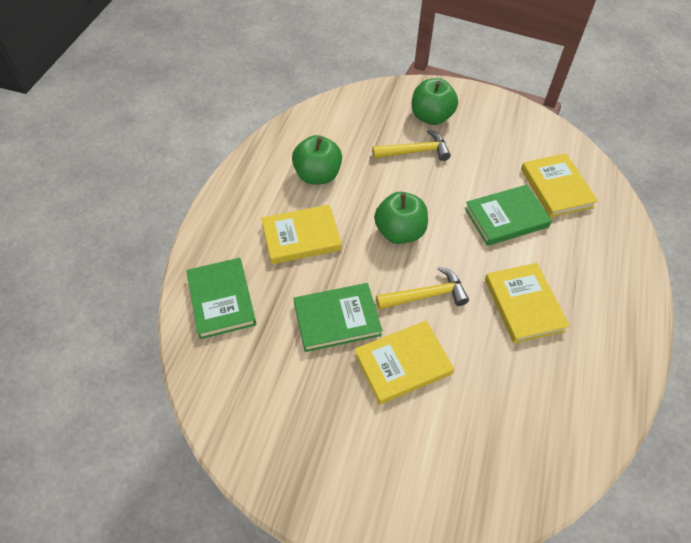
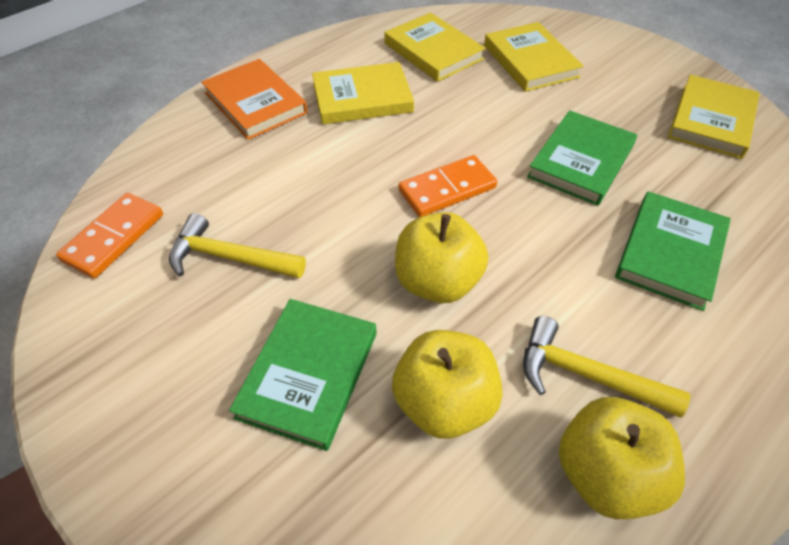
green apple: [292,135,342,185] [374,192,428,244] [412,78,458,125] = 3 -> none = 0
orange book: none = 0 -> [201,59,308,140] = 1
orange domino: none = 0 -> [56,193,163,278] [399,155,497,217] = 2
yellow apple: none = 0 -> [392,330,502,439] [395,212,489,303] [559,397,685,519] = 3

